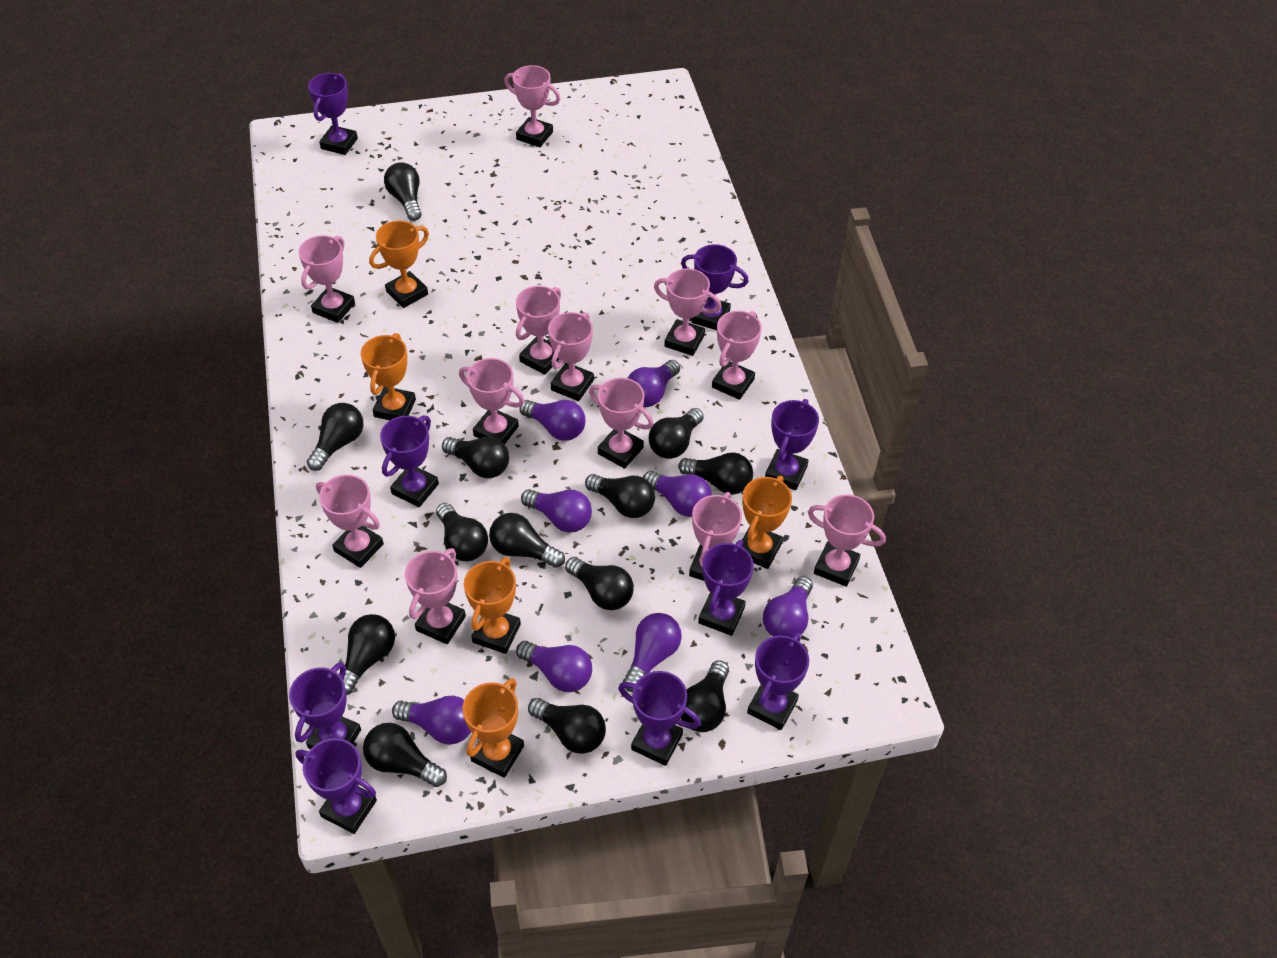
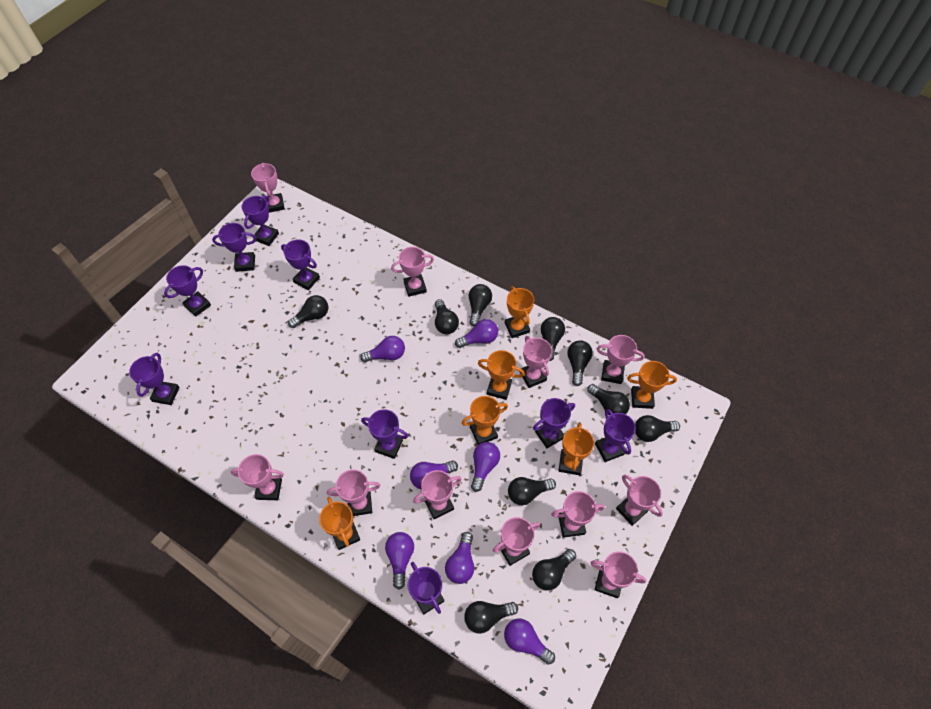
black light bulb: [307,403,363,471] [343,614,395,695] [363,723,447,787] [384,163,422,221] [436,503,488,561] [442,437,509,478] [489,513,565,568] [528,698,606,754] [565,557,634,610] [585,474,655,518] [649,408,704,459] [678,452,753,495] [681,660,729,732] = 13 -> [288,295,328,328] [435,299,459,334] [464,601,518,634] [469,284,492,327] [508,477,556,505] [532,549,576,591] [541,317,565,361] [567,340,593,386] [587,384,630,416] [635,415,680,442] = 10
orange trophy: [361,333,416,420] [369,221,429,308] [463,678,524,778] [464,557,521,654] [742,476,792,569] = 5 -> [319,497,360,550] [462,396,508,445] [478,350,525,400] [505,286,534,338] [559,422,594,475] [627,361,677,409] = 6
pink trophy: [298,235,355,323] [316,475,384,568] [405,548,466,644] [459,358,524,444] [504,65,560,147] [516,286,561,375] [548,312,594,401] [589,378,654,469] [654,268,721,356] [689,492,742,581] [712,311,762,400] [808,494,886,587] = 12 -> [231,454,284,500] [251,163,285,213] [327,469,381,516] [391,247,434,297] [413,470,461,519] [493,517,540,566] [520,336,552,388] [551,491,605,538] [590,551,646,598] [597,335,645,384] [616,475,663,526] = 11
purple light bulb: [392,696,471,745] [516,641,592,692] [519,400,586,441] [521,489,592,533] [623,613,682,692] [628,360,680,407] [643,471,712,517] [763,576,813,638] = 8 -> [360,336,405,362] [385,532,414,590] [410,460,458,489] [445,532,474,584] [455,319,498,348] [471,442,500,492] [504,618,555,665] = 7

